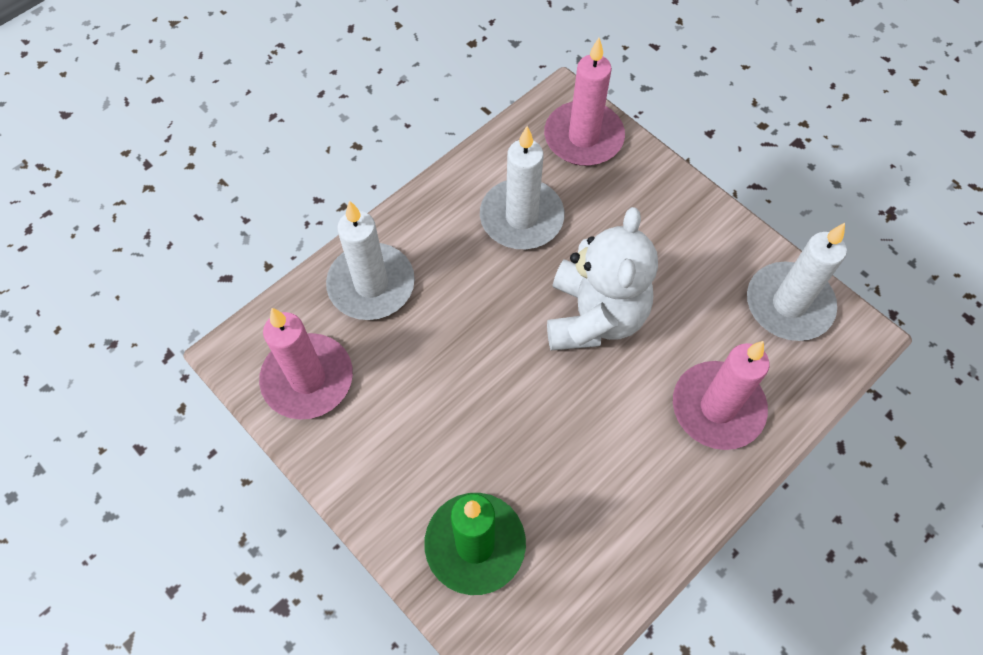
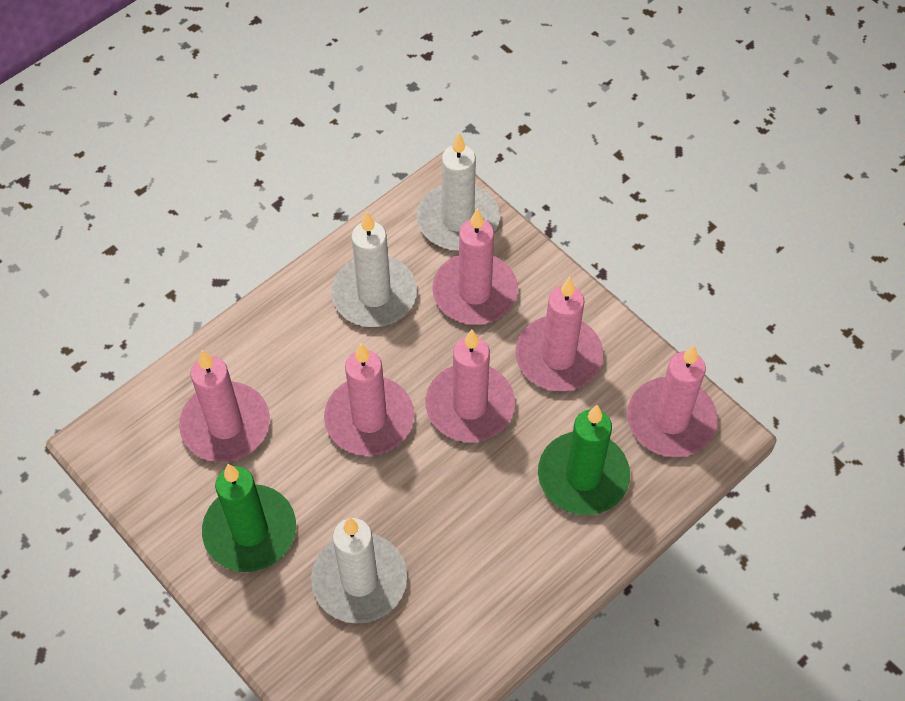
green candle: [424,493,526,595] = 1 -> [202,464,296,572] [538,405,630,515] = 2
pink candle: [259,308,353,420] [544,38,625,166] [673,341,770,450] = 3 -> [179,350,270,462] [324,344,414,456] [426,330,515,442] [432,208,518,325] [515,277,603,391] [627,345,718,457] = 6
white teddy bear: [547,207,658,350] = 1 -> none = 0

